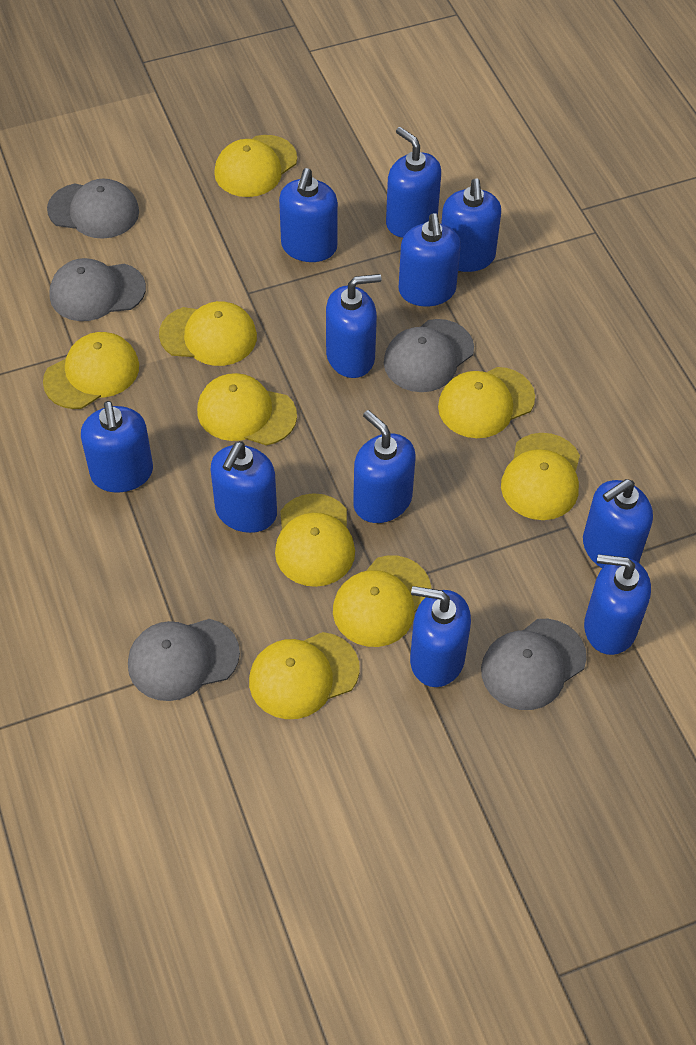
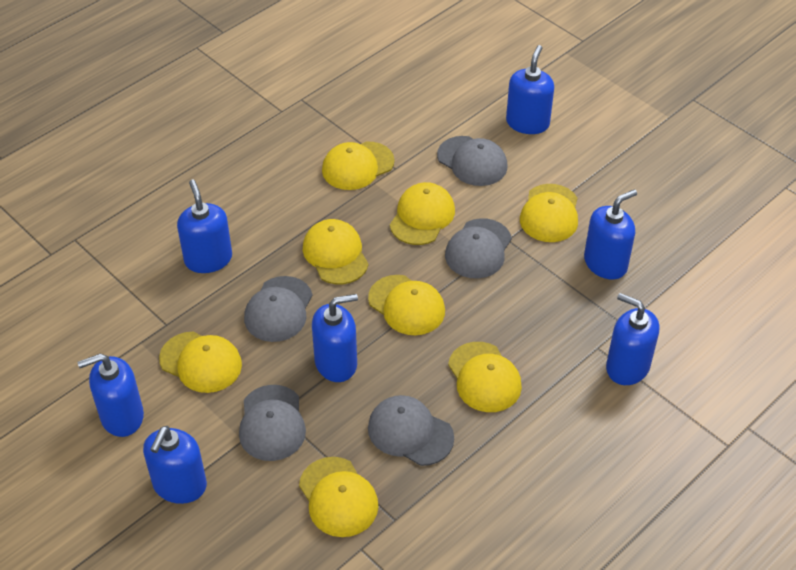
blue soap dispenser: [81,401,153,492] [211,441,277,533] [279,168,338,262] [326,274,381,378] [353,410,416,523] [386,127,441,238] [399,213,461,307] [410,586,471,687] [441,178,501,272] [583,479,653,568] [584,554,651,655] = 11 -> [77,354,144,437] [143,426,207,504] [177,180,232,273] [312,294,358,382] [506,45,554,134] [584,189,637,280] [606,293,659,385] = 7
yellow cap: [43,332,139,409] [159,301,257,366] [197,373,297,446] [214,135,297,197] [249,632,360,719] [275,493,355,587] [333,555,431,647] [438,367,535,438] [501,433,580,520] = 9 -> [159,332,242,393] [299,457,379,537] [303,219,369,284] [322,142,394,190] [368,275,445,335] [390,182,455,245] [448,342,522,412] [520,184,578,242] = 8

